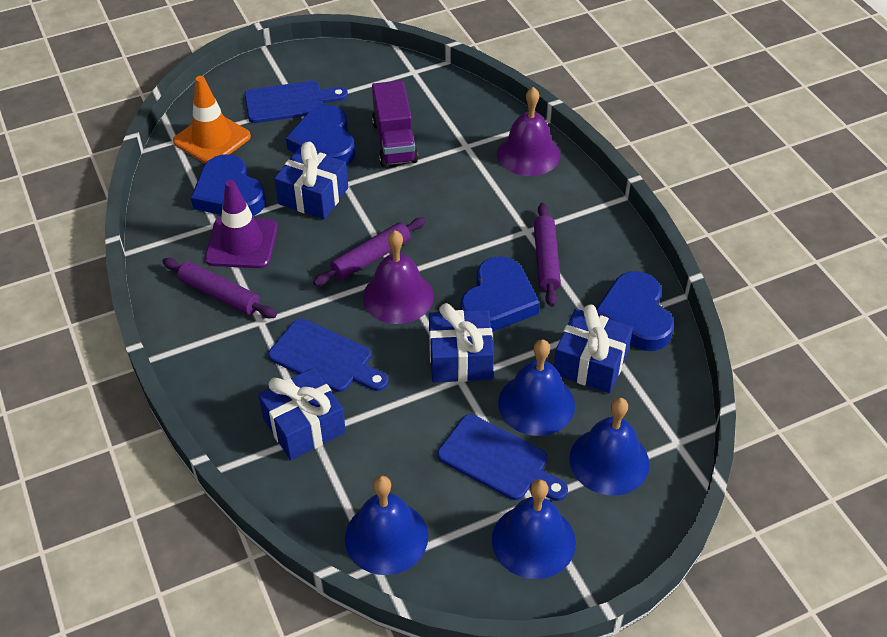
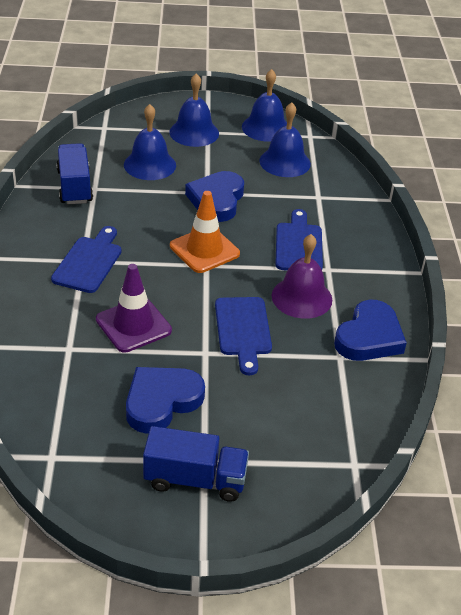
blue gift: [258,368,346,460] [274,142,348,220] [429,303,494,382] [554,304,633,393] = 4 -> none = 0
blue heart: [191,154,266,216] [286,105,355,165] [461,256,540,331] [596,271,674,351] = 4 -> [126,367,205,434] [185,171,244,222] [334,300,407,361] = 3
blue truck: none = 0 -> [56,143,93,204] [143,426,249,502] = 2
purple bell: [363,230,434,324] [497,87,561,176] = 2 -> [272,234,332,319] = 1
purple rolling pin: [162,258,277,318] [313,217,426,286] [534,203,561,307] = 3 -> none = 0
purple truck: [372,80,418,167] = 1 -> none = 0

